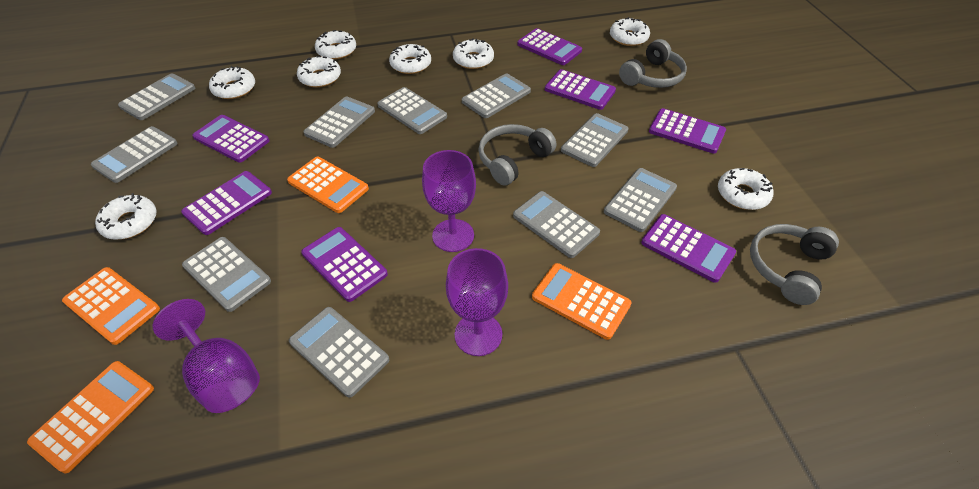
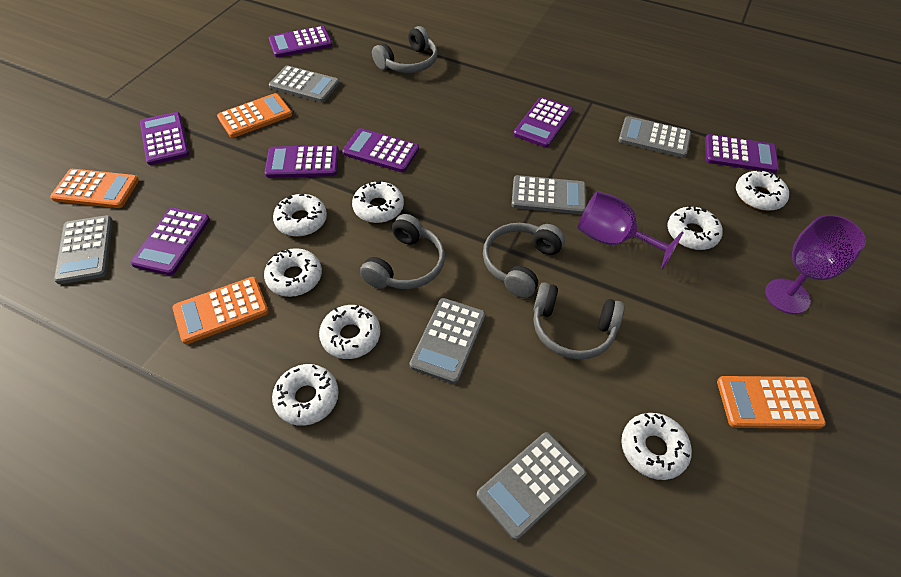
grey calculator: [91,126,178,183] [118,73,195,120] [182,237,271,312] [289,307,389,398] [303,96,375,148] [378,87,447,134] [462,73,531,118] [513,191,600,258] [561,113,629,167] [604,168,677,232] = 10 -> [54,215,113,284] [269,65,340,102] [409,298,485,384] [477,432,586,540] [511,175,586,214] [618,116,691,158] = 6
grey headphones: [478,124,556,186] [619,39,687,88] [750,224,839,305] = 3 -> [360,214,445,289] [372,26,438,73] [483,223,565,298] [533,282,625,360] = 4
purple goblet: [153,299,260,413] [422,150,476,252] [446,248,508,356] = 3 -> [577,191,684,270] [765,215,866,314] = 2

